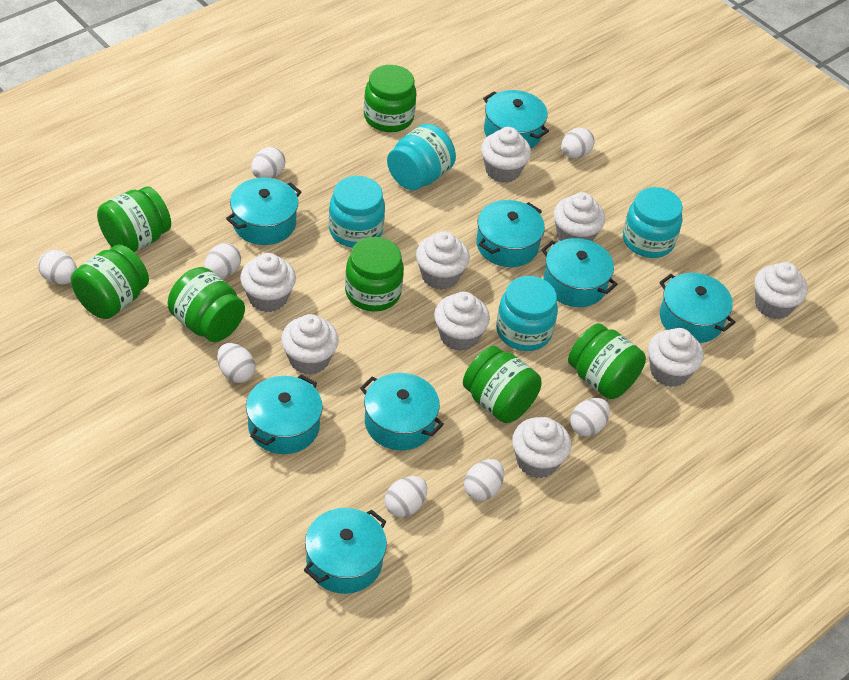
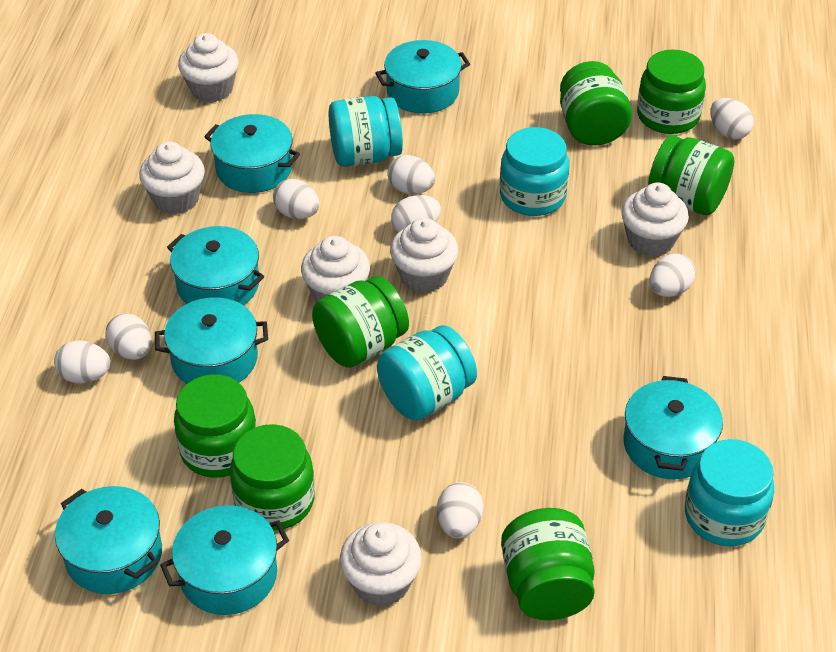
turquoise pot: [226,178,301,245] [246,375,323,454] [304,508,387,594] [360,373,444,450] [476,200,545,267] [483,90,549,148] [541,238,618,307] [659,273,736,343] = 8 -> [55,486,162,594] [155,297,268,384] [160,505,289,615] [167,226,264,305] [204,114,300,193] [376,40,470,114] [623,376,723,479] = 7
white cupcake: [240,253,296,312] [281,314,339,375] [416,231,470,290] [434,291,490,351] [481,127,531,183] [512,417,571,478] [554,192,605,241] [648,328,704,387] [754,262,808,319] = 9 -> [139,141,205,214] [178,33,239,103] [301,236,370,302] [340,522,422,607] [390,218,458,293] [621,182,689,257] = 6

